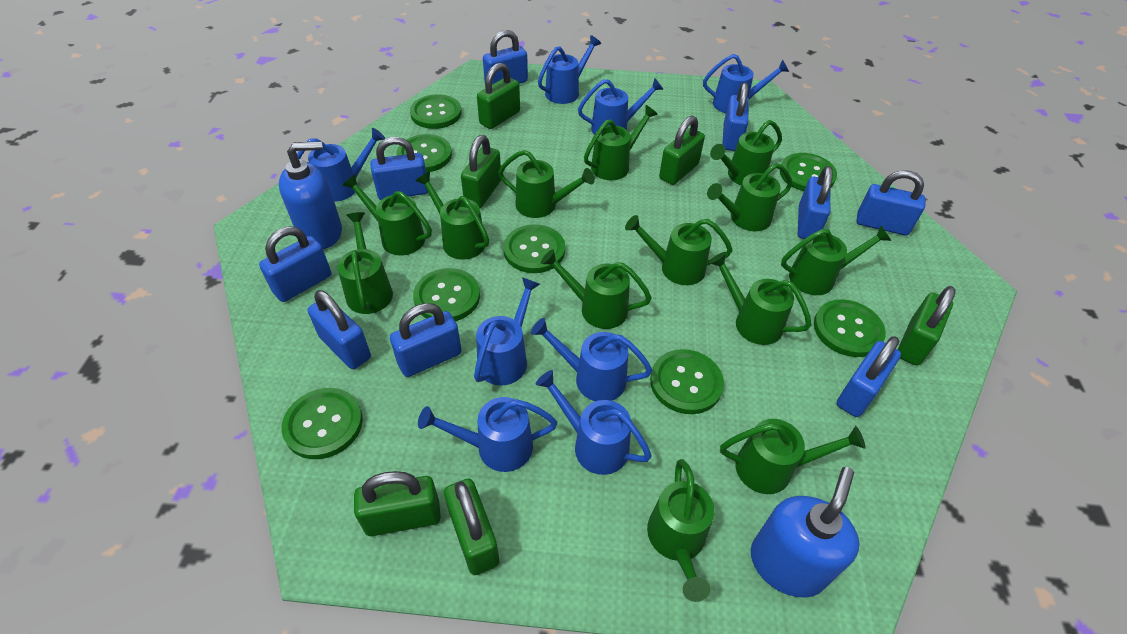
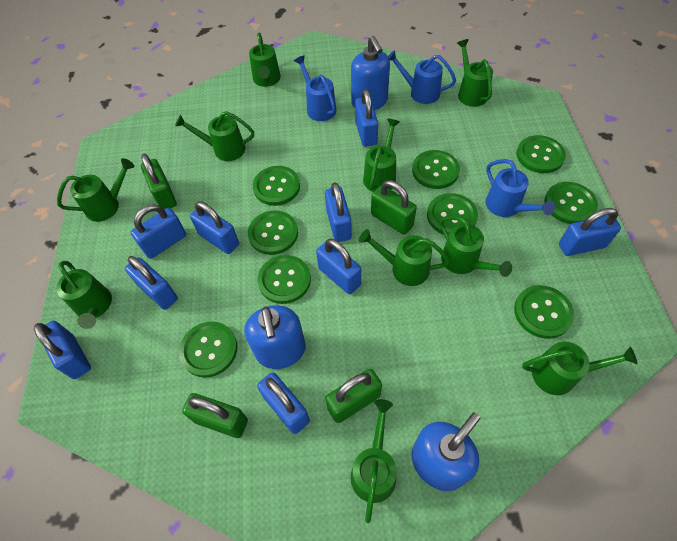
blue soap dispenser: [279,141,342,249] [751,467,860,598] = 2 -> [244,305,306,369] [351,36,390,110] [412,412,481,491] = 3
blue watering can: [297,128,385,202] [418,397,557,472] [474,277,540,386] [531,318,652,401] [536,370,652,475] [538,35,601,104] [578,78,664,135] [703,54,789,113] = 8 -> [294,55,336,121] [388,50,456,104] [486,159,555,217] = 3
green button: [281,388,363,459] [397,134,452,173] [410,94,462,129] [413,268,480,321] [503,224,565,273] [650,349,724,414] [780,153,837,191] [814,299,886,357] = 8 -> [179,321,237,378] [248,210,298,255] [253,166,300,206] [257,255,311,304] [412,150,460,189] [427,193,478,235] [514,285,574,339] [516,135,566,173] [545,182,598,224] = 9
green padlock: [354,471,441,536] [444,479,499,575] [461,135,501,208] [477,63,520,129] [659,116,705,185] [898,286,956,366] = 6 -> [141,154,177,209] [182,393,248,438] [325,369,382,423] [371,180,417,235] = 4
green watering can: [337,212,393,314] [342,174,432,255] [415,172,489,260] [498,150,595,218] [541,249,652,329] [584,105,658,180] [625,215,732,285] [647,459,714,602] [707,163,792,231] [709,252,811,345] [710,120,782,185] [720,419,865,494] [781,226,891,295] = 13 -> [56,261,112,329] [57,158,134,222] [175,111,254,161] [249,32,281,87] [351,399,396,523] [359,229,450,286] [363,119,400,192] [440,216,512,277] [457,39,493,107] [522,341,637,395] = 10

